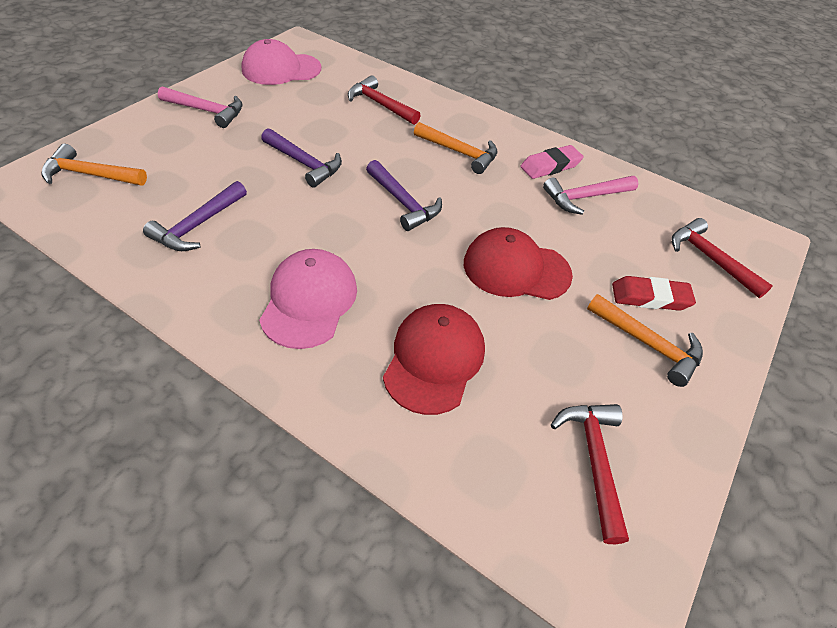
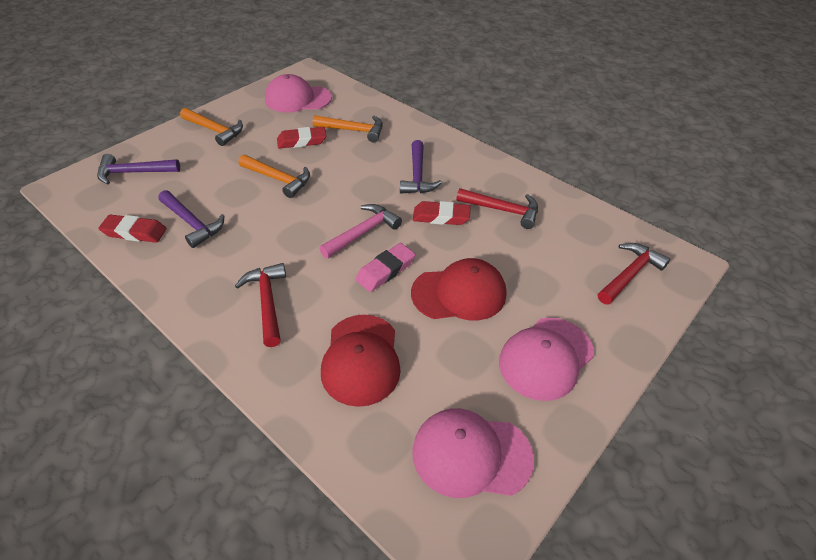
pink cap: [241,39,321,85] [259,249,357,349] = 2 -> [265,74,332,113] [412,408,534,498] [499,317,594,401] = 3
pink hammer: [158,86,243,128] [543,176,639,215] = 2 -> [319,204,402,258] = 1
red eraser: [612,276,696,311] = 1 -> [98,215,167,243] [277,127,326,149] [413,201,471,225] = 3

